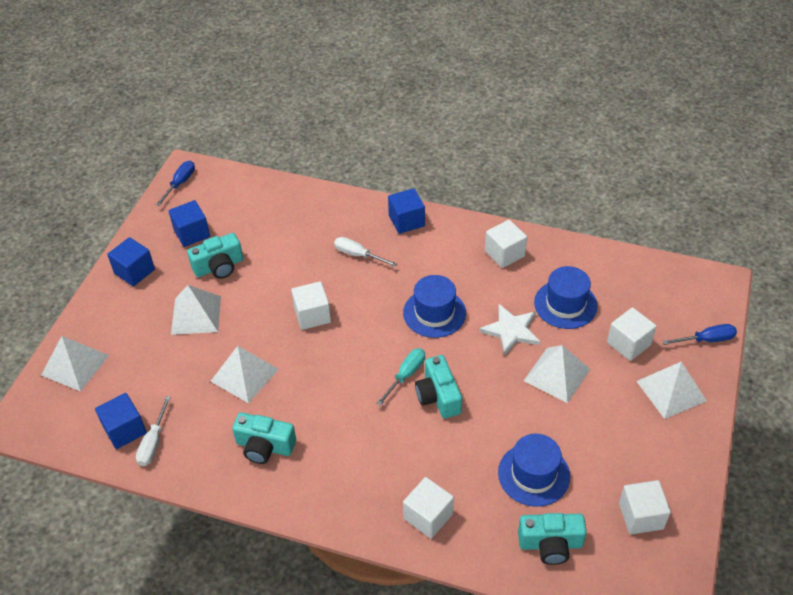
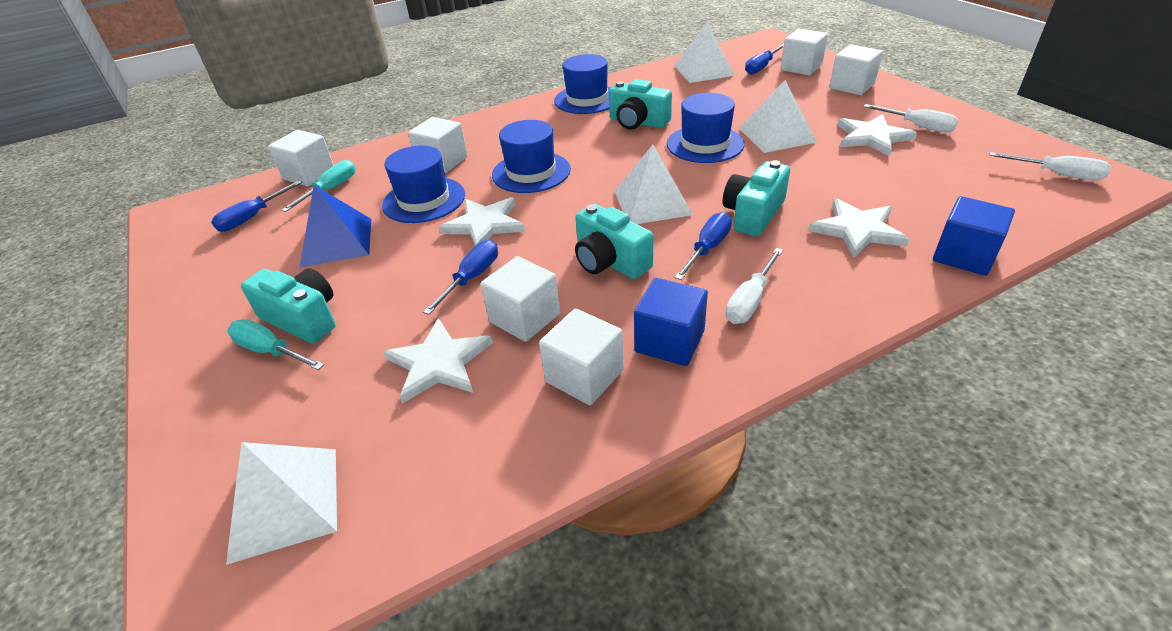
blue cube: [95,393,147,449] [107,237,155,286] [169,200,210,247] [388,188,425,234] = 4 -> [634,278,708,366] [933,196,1015,276] = 2
blue hat: [403,275,466,338] [498,434,570,507] [534,266,598,329] = 3 -> [382,146,465,223] [492,120,571,193] [554,54,611,114] [667,93,745,163] = 4
blue pyramid: none = 0 -> [299,185,371,268] = 1
blue screwdriver: [156,161,195,206] [662,324,737,345] = 2 -> [211,180,302,232] [423,240,498,315] [675,212,732,280] [745,44,784,75] = 4
turquoise screwdriver: [376,348,425,406] = 1 -> [227,319,324,370] [281,160,356,212] = 2
white cube: [291,281,331,330] [403,477,454,539] [485,220,527,268] [607,307,657,361] [619,480,671,534] = 5 -> [268,130,334,186] [408,117,468,173] [481,256,560,342] [539,308,624,405] [781,29,828,75] [829,45,883,95] = 6
white pyramid: [41,336,109,391] [171,285,221,335] [210,346,279,403] [524,345,590,403] [636,362,707,419] = 5 -> [226,442,337,565] [614,145,693,224] [674,22,735,83] [739,80,817,153] = 4
white screwdriver: [136,396,171,466] [334,237,397,267] = 2 -> [726,248,783,324] [863,104,958,132] [990,152,1111,180] = 3
white star: [479,304,540,356] = 1 -> [384,318,493,404] [439,197,525,246] [809,198,909,258] [837,114,917,156] = 4

